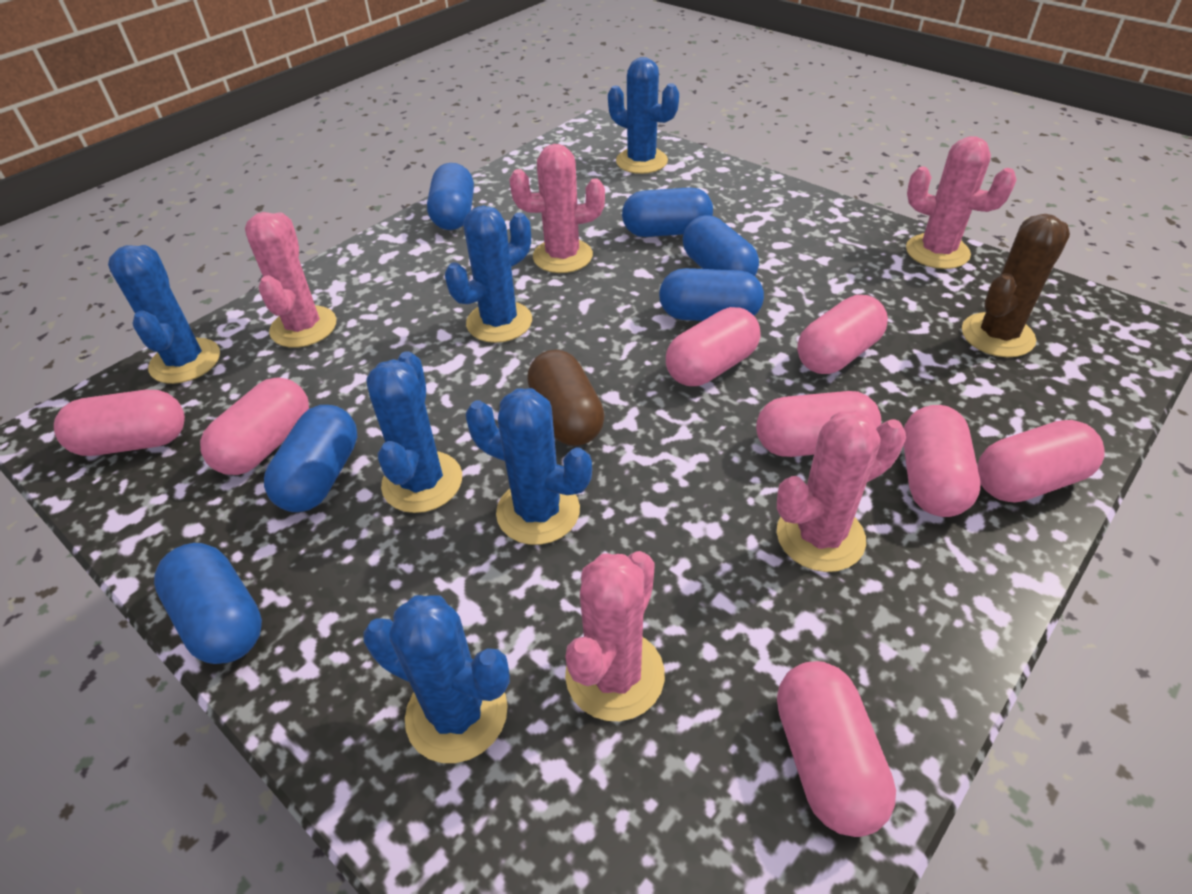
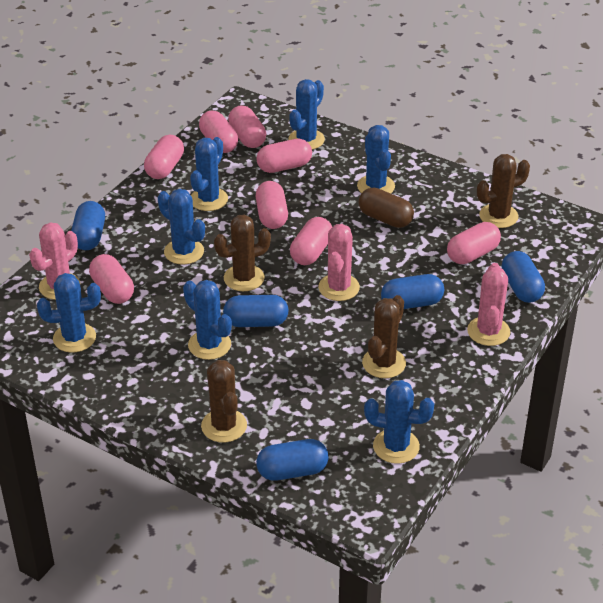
blue cactus: [108,245,220,384] [364,595,510,763] [366,351,462,513] [445,205,532,343] [466,388,592,545] [608,57,679,174] = 6 -> [37,273,101,353] [158,189,205,265] [183,280,232,360] [190,137,228,211] [288,79,325,150] [357,125,395,193] [364,380,434,464] = 7
blue capsule: [154,543,262,664] [264,405,357,512] [427,163,474,230] [622,187,713,237] [659,268,764,321] [683,215,759,276] = 6 -> [71,201,105,250] [223,295,289,327] [256,439,329,481] [381,274,444,309] [502,251,545,303] = 5
brown cactus: [962,214,1070,357] = 1 -> [201,360,247,443] [214,215,271,291] [362,295,406,378] [477,154,530,228] = 4
pink cactus: [245,212,336,348] [509,144,605,273] [565,551,665,721] [777,411,906,572] [906,136,1017,269] = 5 -> [29,222,80,300] [318,224,360,301] [467,263,510,346] = 3

